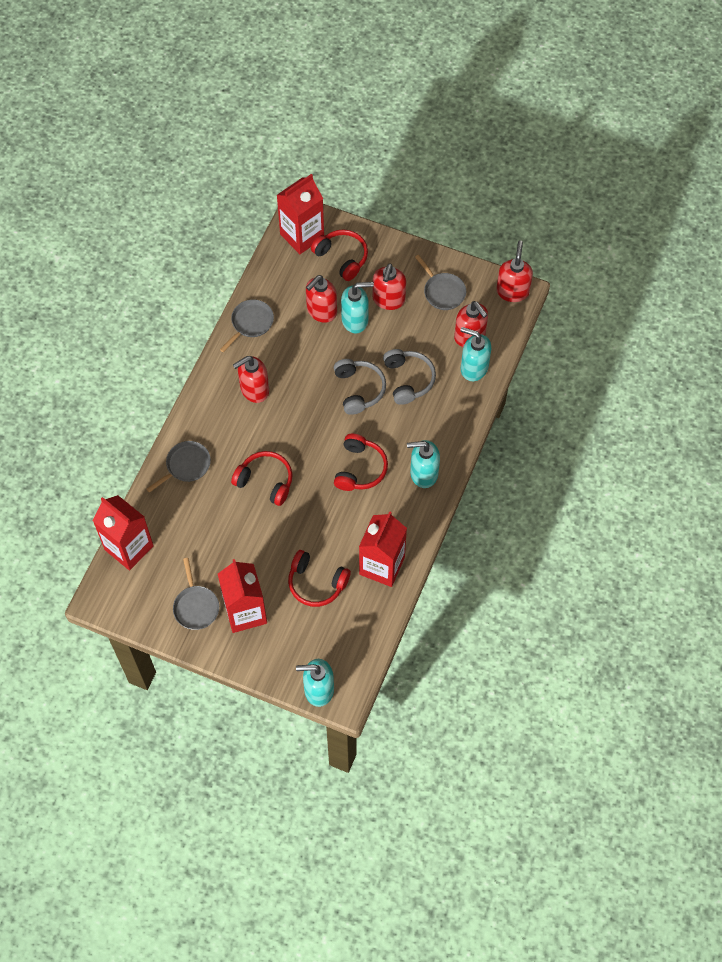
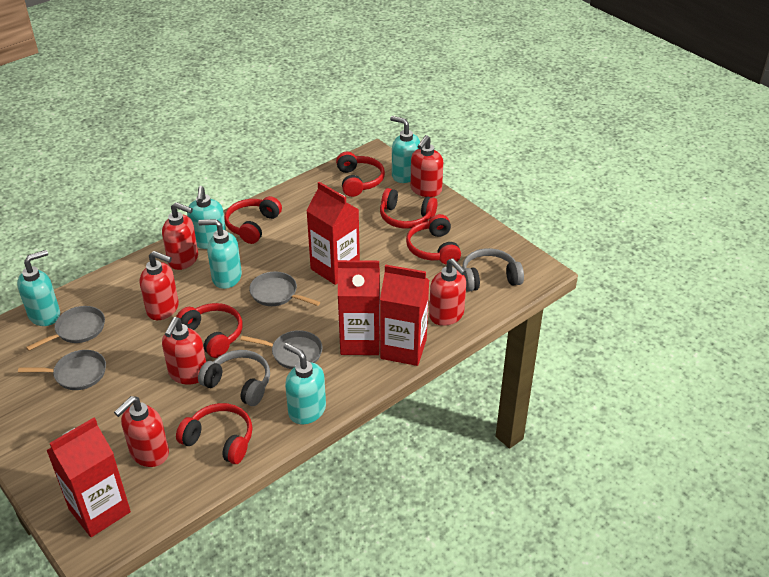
red headphones: [231,451,293,506] [288,550,351,607] [311,230,368,281] [334,434,388,491] = 4 -> [176,303,243,358] [176,403,252,464] [224,196,282,244] [336,152,385,197] [380,188,437,229] [406,214,461,265] = 6
red soap dispenser: [233,356,269,403] [306,275,337,323] [372,263,406,310] [454,301,488,347] [496,240,533,302] = 5 -> [114,396,169,467] [140,251,179,320] [162,202,198,270] [162,317,206,385] [410,135,443,197] [429,258,466,326] = 6
turquoise soap dispenser: [296,659,334,707] [341,282,374,333] [407,440,440,488] [460,327,491,381] = 4 -> [17,250,60,326] [187,186,226,249] [198,219,242,289] [283,343,326,424] [390,116,420,183] = 5

